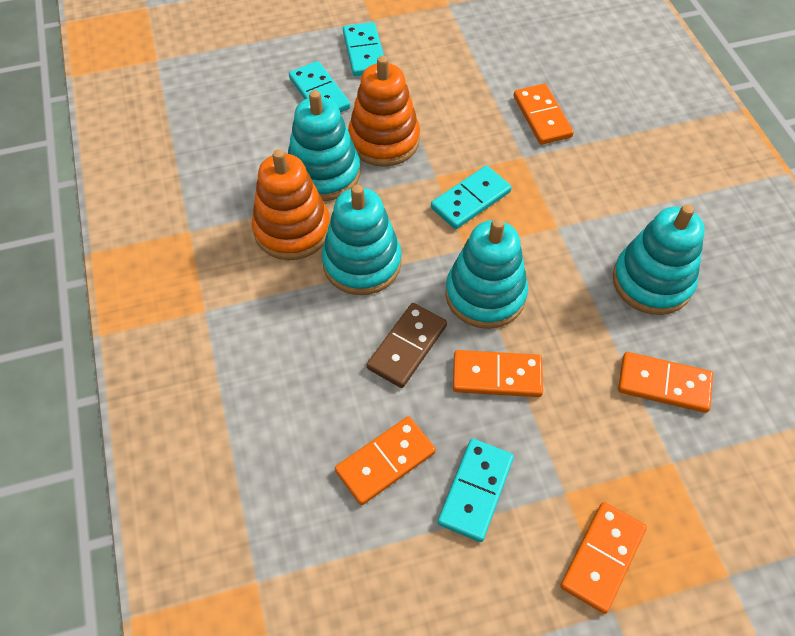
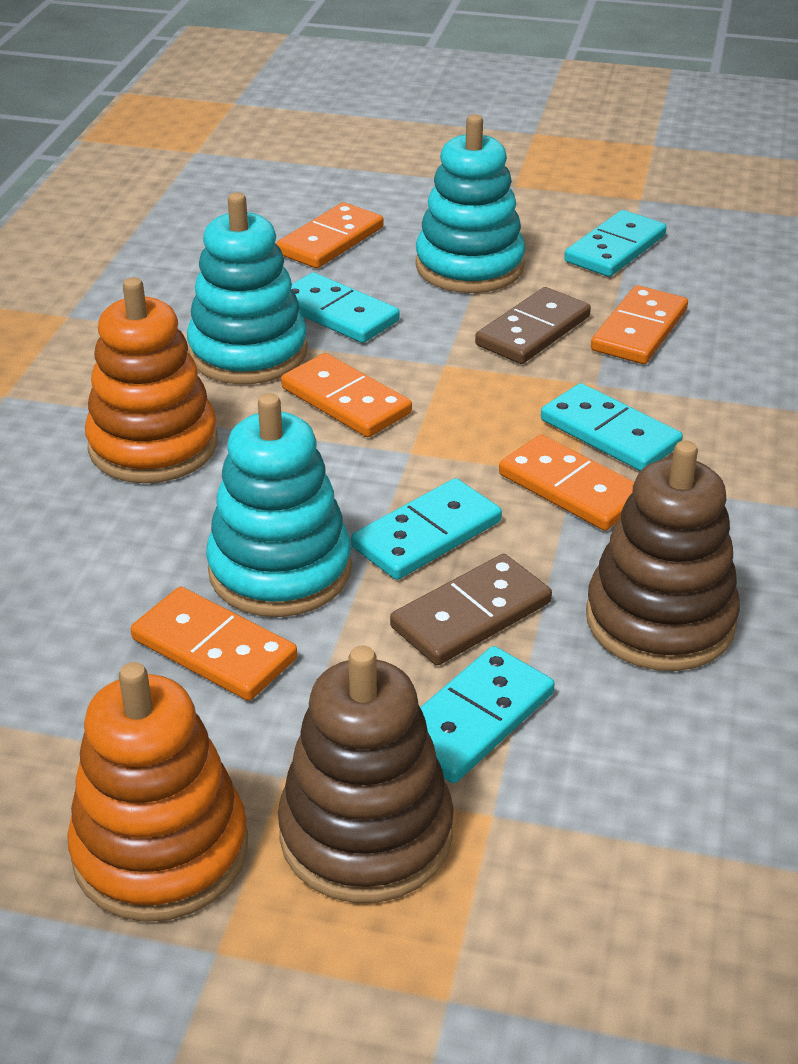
brown domino: [367,303,447,388] = 1 -> [390,554,552,665] [475,287,591,364] = 2
brown stacking toy: none = 0 -> [278,646,454,903] [586,440,740,671] = 2
turquoise domino: [289,61,351,112] [343,22,384,76] [431,165,512,229] [438,439,514,542] = 4 -> [291,272,400,343] [351,478,502,580] [420,646,555,783] [541,383,683,471] [564,210,667,277] = 5
turquoise stacking toy: [288,90,360,201] [322,185,402,295] [445,218,528,329] [613,204,705,315] = 4 -> [187,192,307,384] [206,393,352,617] [415,114,525,293] = 3

